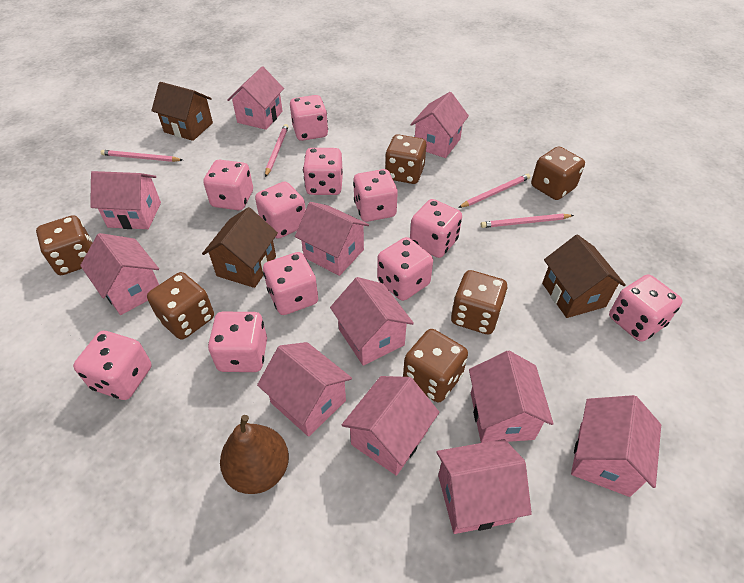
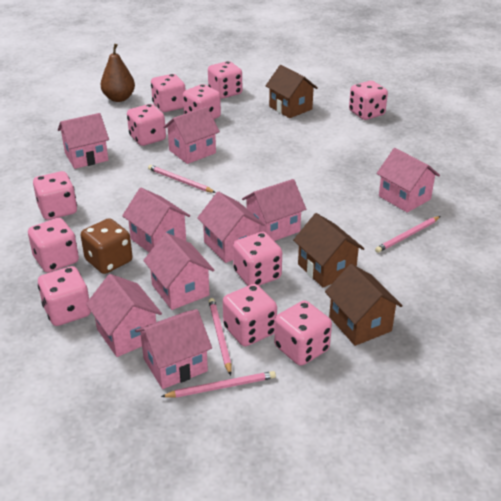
brown dice: [36,215,92,275] [147,272,214,340] [385,134,426,184] [403,329,468,402] [451,270,508,335] [531,146,585,200] = 6 -> [81,218,132,274] = 1
pink house: [80,233,159,315] [90,171,161,229] [227,67,284,130] [257,342,352,437] [295,202,369,276] [330,277,414,366] [342,376,439,476] [410,92,469,158] [437,439,532,534] [469,351,553,443] [571,395,661,497] = 11 -> [58,113,109,169] [86,274,162,357] [122,188,190,252] [135,309,212,389] [143,233,215,310] [163,107,220,164] [197,191,265,263] [242,179,306,241] [376,148,440,213] = 9

